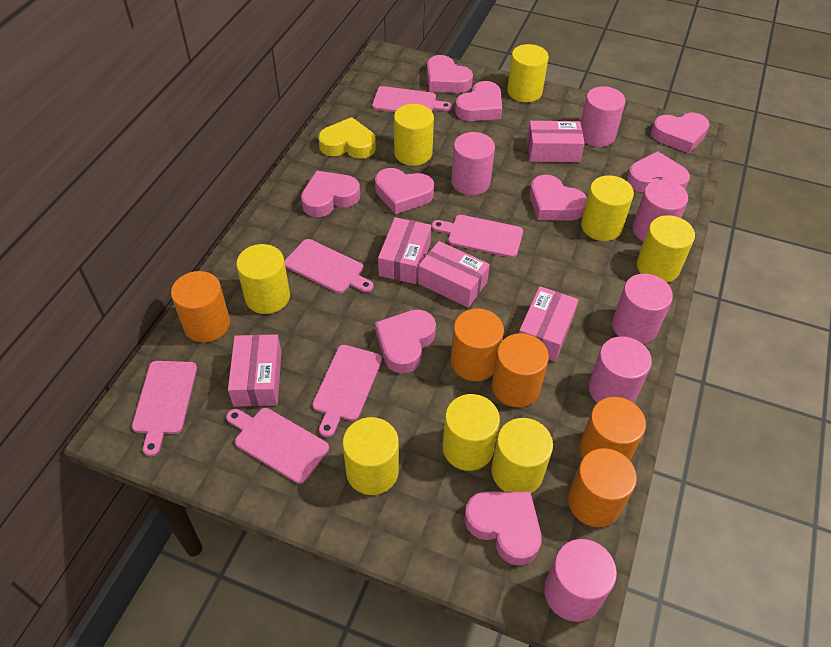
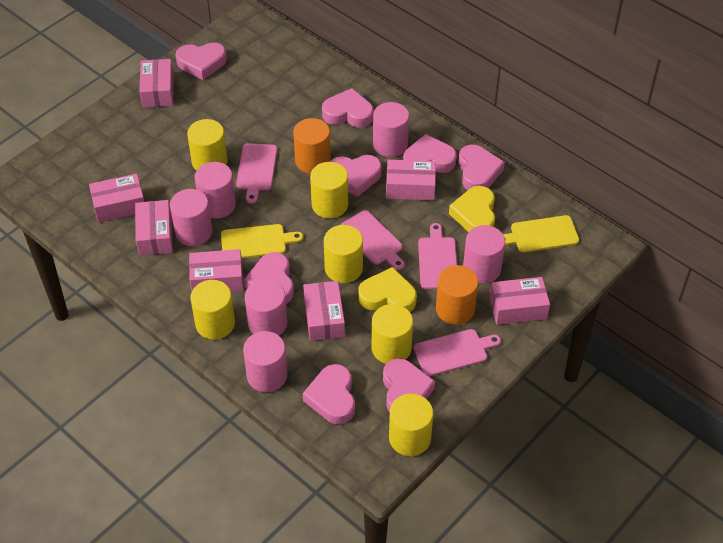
orange cylinder: [171,271,230,343] [451,309,504,381] [492,333,549,407] [568,448,637,527] [580,397,646,460] = 5 -> [293,118,331,174] [436,265,478,325] = 2
pink box: [228,334,282,407] [378,217,431,284] [418,241,490,308] [519,286,579,362] [527,121,585,162] = 5 -> [89,174,144,223] [135,200,173,256] [139,59,174,107] [189,249,244,292] [303,281,345,341] [386,160,436,200] [489,277,550,325] = 7
pink cutting board: [132,361,197,456] [226,408,329,484] [284,239,373,293] [312,345,382,437] [372,86,452,112] [432,215,523,258] = 6 -> [236,143,277,204] [340,210,405,270] [413,329,501,376] [418,223,457,289] = 4
pink heart: [301,171,360,217] [375,168,434,214] [375,310,436,374] [427,55,473,93] [455,81,502,121] [464,491,542,566] [530,175,587,220] [627,151,690,193] [651,112,710,153] = 9 -> [175,42,227,80] [244,252,294,304] [303,364,355,424] [322,88,374,128] [330,155,382,197] [383,358,435,412] [403,134,457,173] [458,145,505,190] = 8
yellow cutting board: none = 0 -> [221,224,303,258] [503,215,579,252] = 2
yellow cylinder: [236,244,290,314] [343,417,399,495] [394,104,434,166] [443,394,500,471] [491,418,553,493] [507,44,549,102] [581,175,634,241] [637,215,695,283] = 8 -> [187,119,228,171] [191,280,235,340] [310,162,348,219] [324,225,363,283] [372,304,413,364] [389,394,433,456] = 6
yellow heart: [318,117,376,159] = 1 -> [359,267,417,312] [449,186,495,232] = 2

